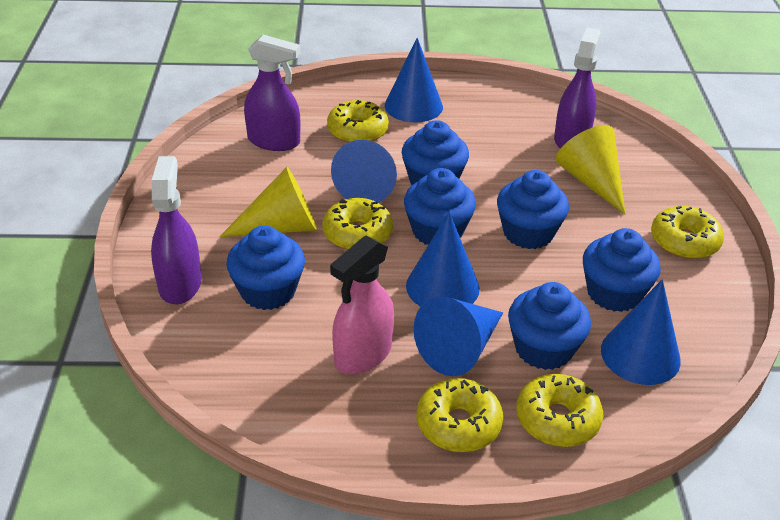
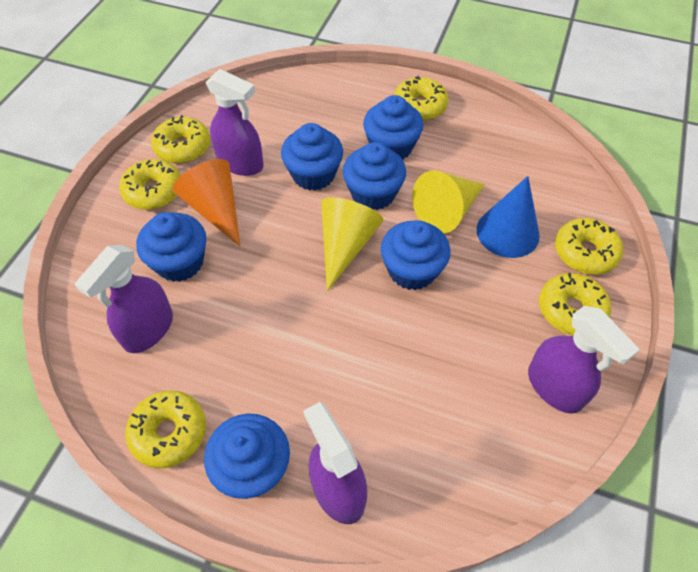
blue cone: [331,140,397,203] [385,38,443,123] [406,212,480,307] [414,296,503,376] [601,279,681,385] = 5 -> [476,176,540,258] = 1
orange cone: none = 0 -> [172,159,240,246] = 1
pink spray bottle: [330,236,394,374] = 1 -> none = 0
purple spray bottle: [151,156,201,304] [244,35,301,151] [554,27,601,149] = 3 -> [75,245,173,353] [206,69,264,176] [304,402,367,524] [528,306,640,414] = 4
yellow donut: [322,198,393,250] [327,100,389,143] [416,378,503,452] [516,374,603,447] [651,206,724,259] = 5 -> [119,159,181,210] [125,391,206,469] [151,115,210,164] [394,76,449,121] [539,273,611,335] [555,218,623,275] = 6

